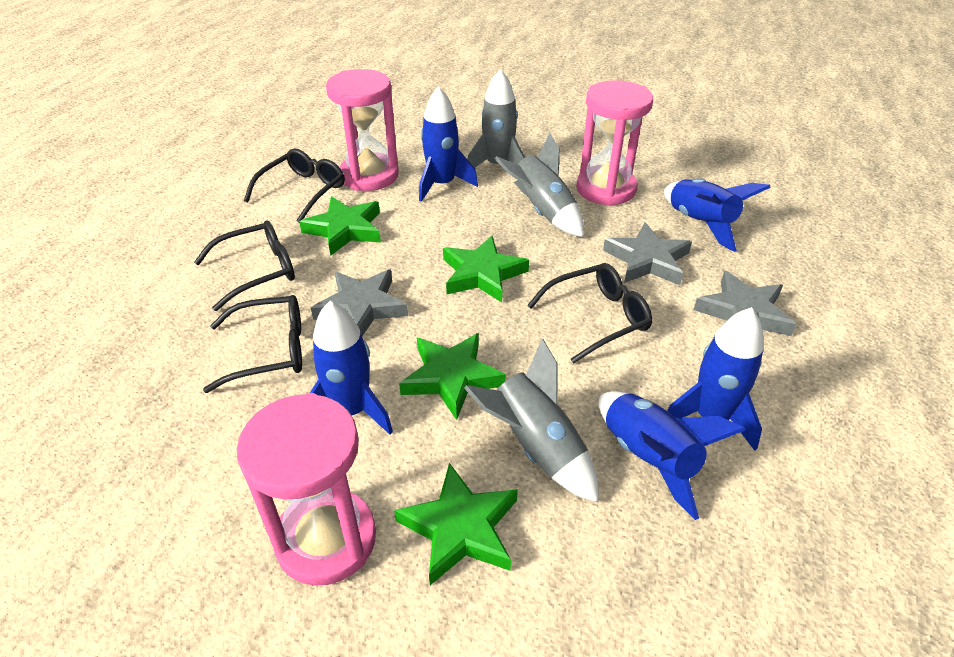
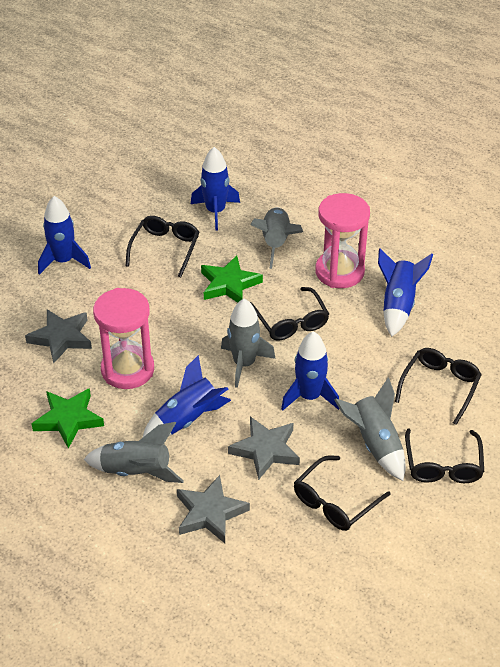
black glasses: [194,221,295,311] [203,295,302,393] [244,148,345,222] [527,263,652,363] = 4 -> [126,216,199,277] [250,287,329,340] [294,455,391,531] [395,348,482,425] [405,429,484,483] = 5
green star: [299,196,381,255] [394,463,518,585] [399,333,506,420] [443,236,529,302] = 4 -> [32,388,104,449] [201,255,263,303] = 2
grey rocket: [464,339,599,503] [467,69,525,168] [494,133,584,237] = 3 -> [84,422,184,483] [221,299,276,388] [250,207,303,269] [334,377,406,481] = 4
pink hourglass: [237,393,376,586] [326,69,399,191] [576,80,653,206] = 3 -> [93,288,154,389] [315,193,370,288] = 2

